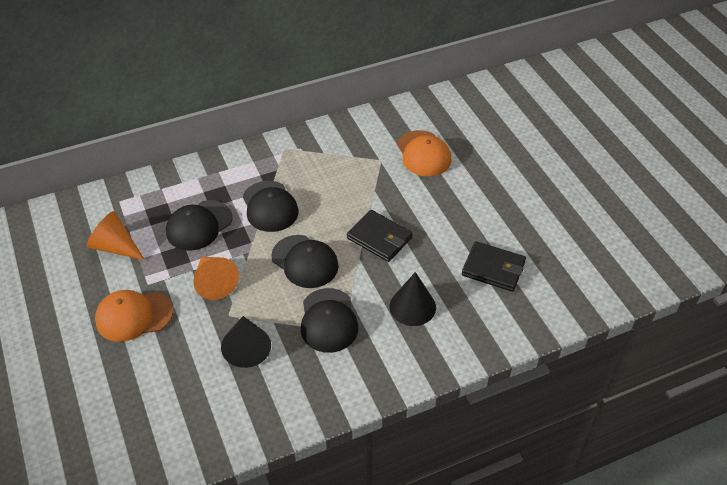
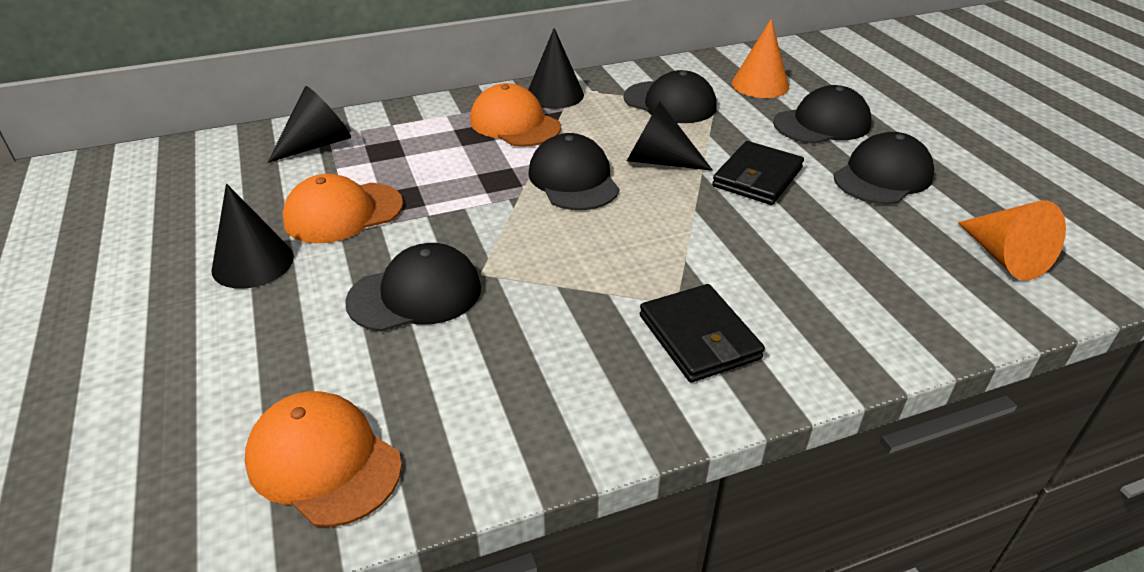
black cap: [166,200,232,251] [243,181,299,232] [271,235,339,288] [301,288,358,353] = 4 -> [345,243,481,332] [528,133,619,210] [623,70,717,123] [773,85,871,144] [833,132,934,204] = 5
black cone: [221,316,271,368] [390,272,436,326] = 2 -> [211,184,294,289] [268,86,351,163] [528,28,584,109] [627,101,713,171] = 4
orange cap: [95,290,173,342] [397,130,451,176] = 2 -> [245,391,402,527] [282,174,403,243] [470,83,561,147] = 3

